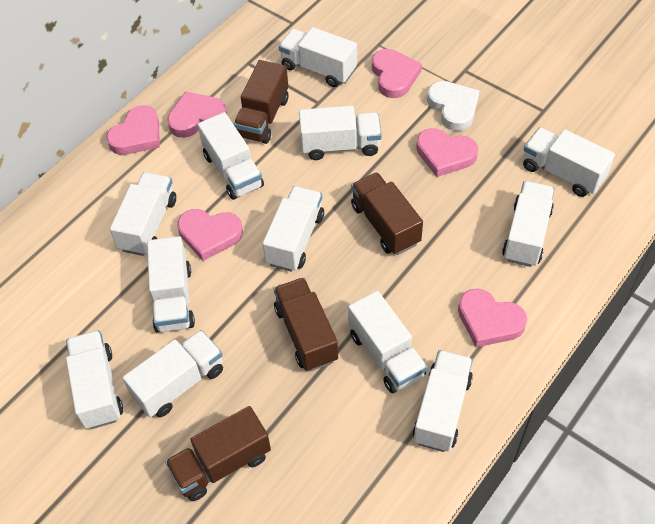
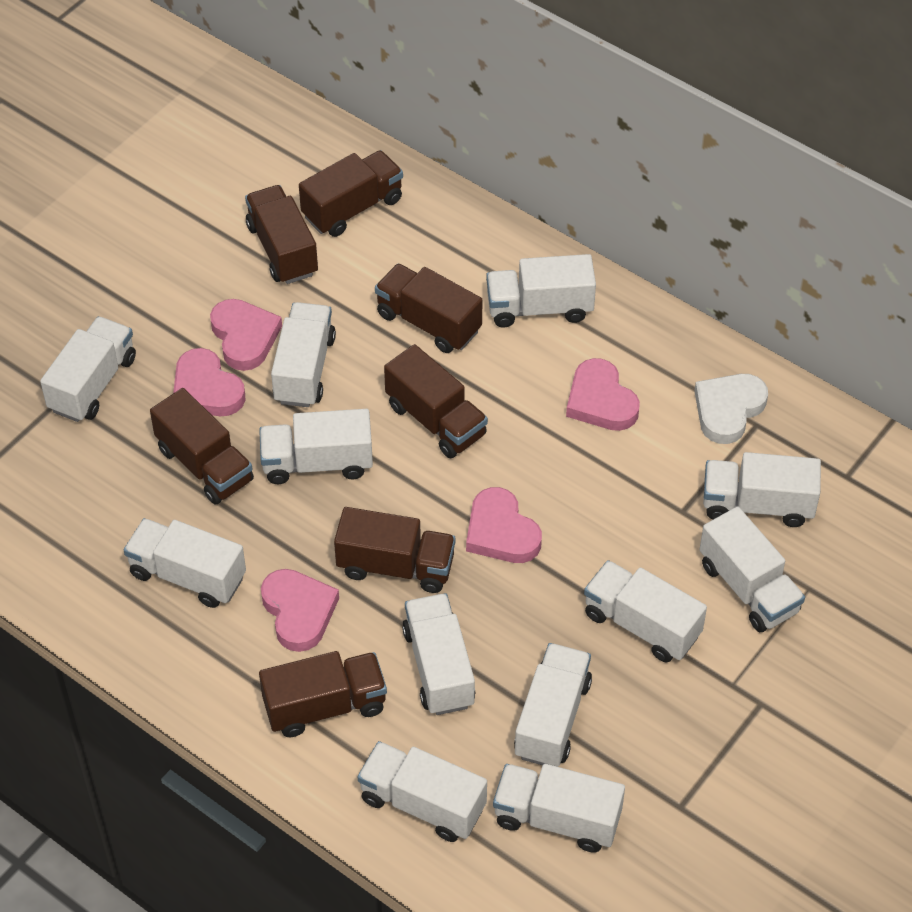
brown truck: [165,406,271,501] [234,60,288,144] [274,277,338,371] [351,172,423,255] = 4 -> [150,388,254,505] [245,185,318,284] [259,651,387,737] [299,150,403,237] [334,507,455,593] [375,263,482,353] [384,344,488,458] = 7
pink heart: [106,105,160,155] [167,91,227,138] [177,209,243,261] [372,49,422,98] [416,128,478,177] [458,289,527,347] = 6 -> [173,348,245,416] [210,299,282,371] [261,569,339,652] [466,487,542,563] [566,358,640,431] = 5

